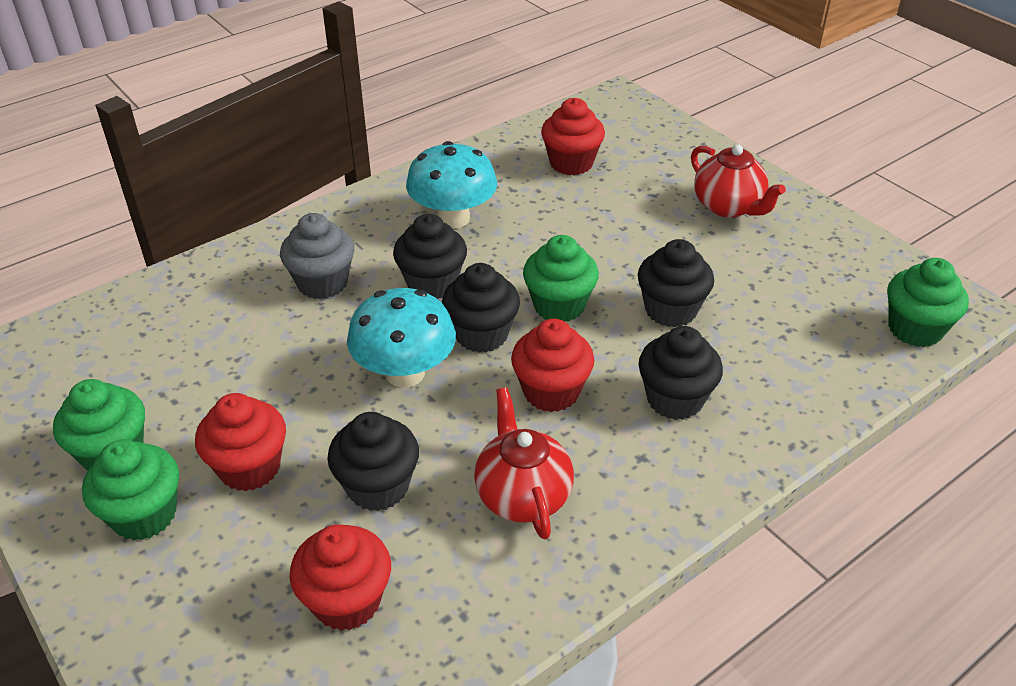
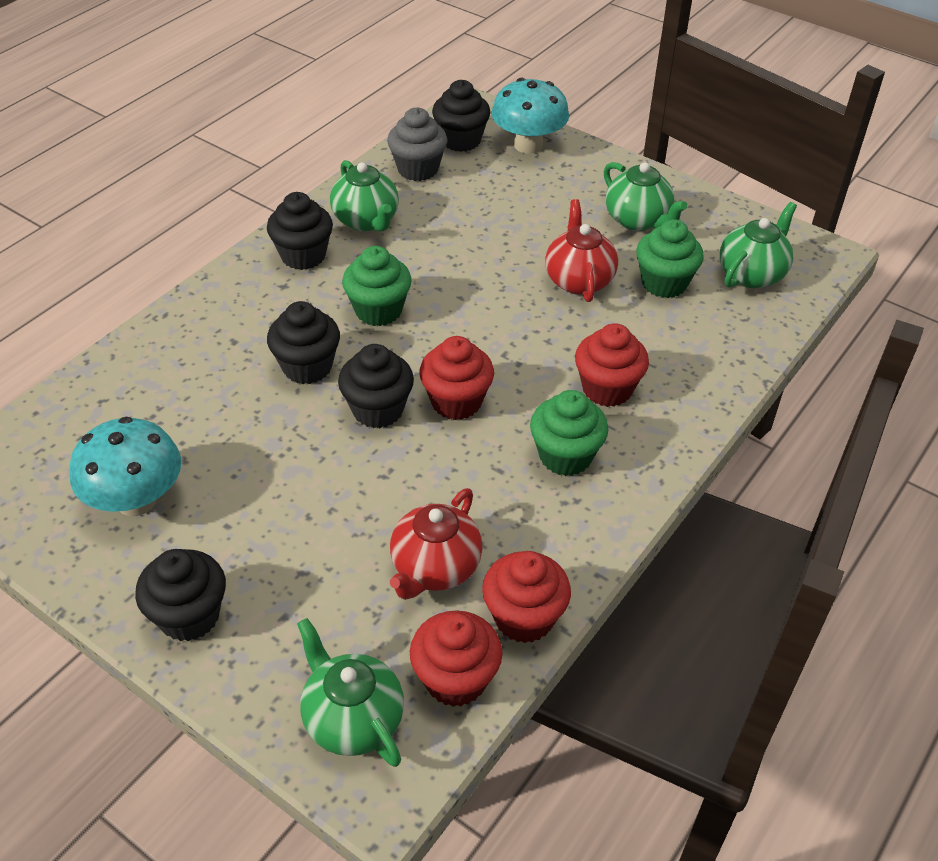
green cupcake: [53,379,145,470] [82,439,179,541] [523,235,599,322] [887,258,969,347] = 4 -> [342,246,412,326] [530,390,608,476] [636,219,704,298] = 3
green teapot: none = 0 -> [297,618,404,767] [330,160,399,231] [604,162,688,231] [720,202,797,288] = 4

